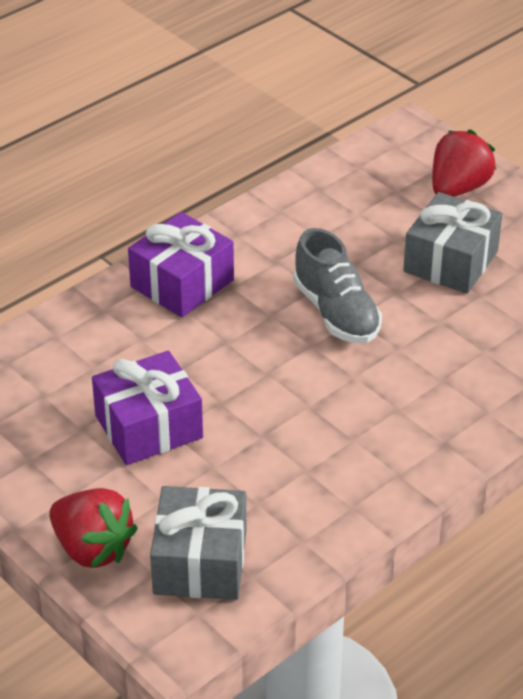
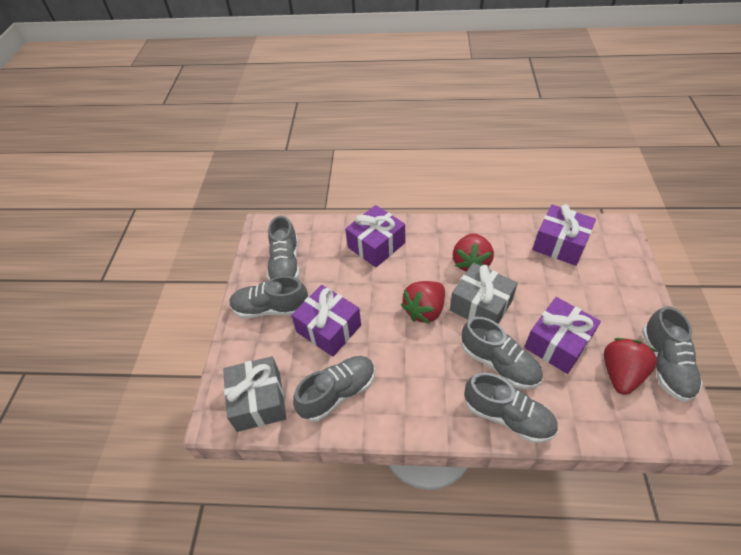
grey shoe: [293,228,382,343] = 1 -> [229,276,308,318] [267,216,300,280] [293,356,375,422] [462,317,543,389] [464,372,558,443] [642,306,702,402] = 6
purple gift: [92,351,203,465] [128,212,234,318] = 2 -> [291,285,361,357] [345,205,405,267] [524,297,601,374] [532,204,596,266] = 4
red strawberry: [49,488,137,568] [432,129,496,197] = 2 -> [401,281,445,324] [453,233,494,272] [604,338,657,395] = 3

